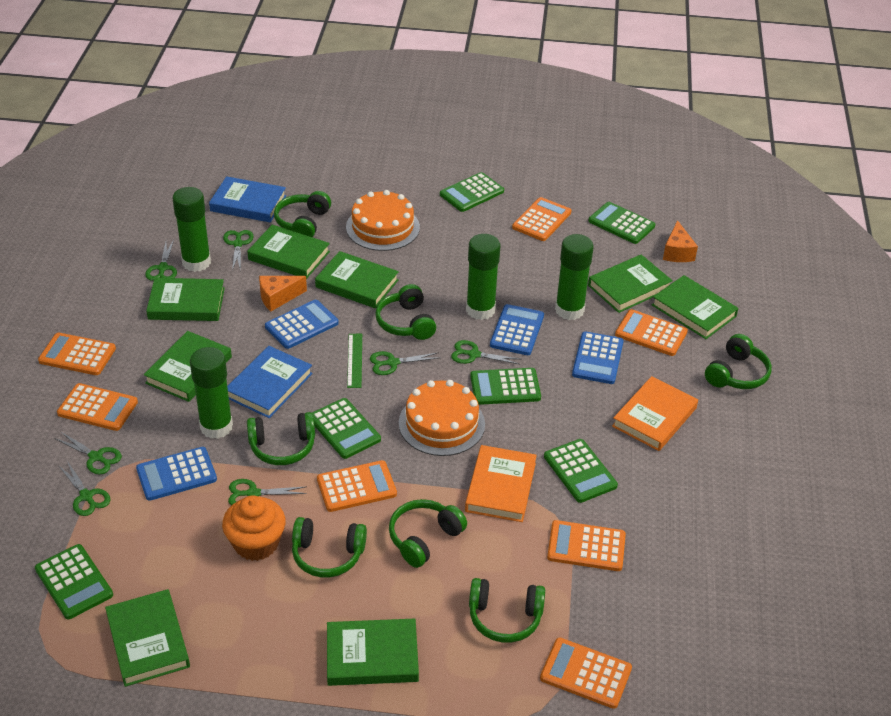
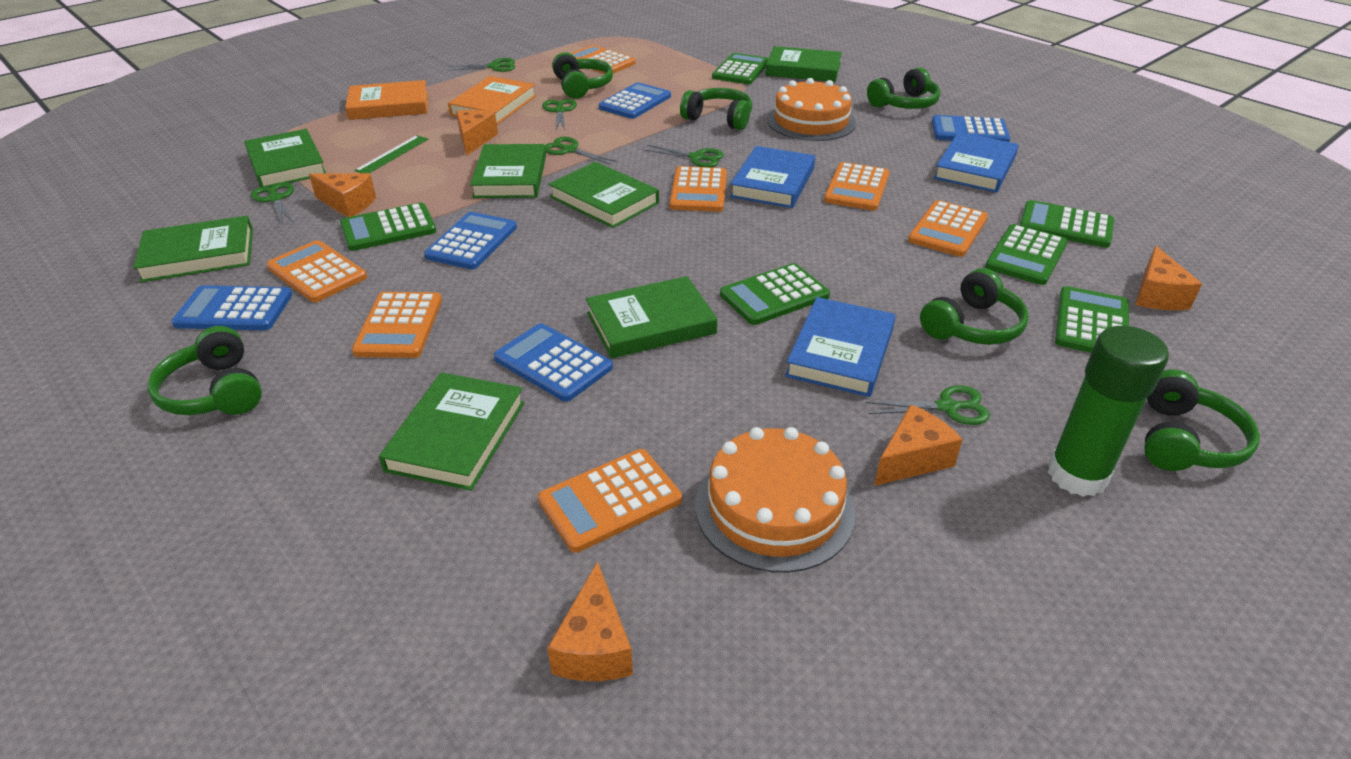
blue book: [209,176,286,222] [227,346,313,418] = 2 -> [730,146,815,208] [785,297,896,397] [934,132,1019,193] = 3
blue calculator: [136,447,217,501] [265,300,339,349] [490,304,544,355] [572,331,624,384] = 4 -> [171,285,292,330] [424,212,517,270] [494,323,613,402] [599,82,671,119] [932,115,1010,142] = 5
green book: [105,589,190,687] [144,331,232,402] [146,278,225,321] [247,225,330,279] [315,251,399,308] [327,619,419,686] [588,254,673,313] [652,275,738,339] = 8 -> [133,216,253,282] [244,129,326,187] [379,372,525,491] [470,144,546,198] [549,162,659,228] [586,276,717,359] [766,46,842,82] = 7
green glue stick: [172,187,211,272] [190,347,233,439] [466,234,501,320] [555,234,594,320] = 4 -> [1048,326,1169,497] = 1
green headphones: [247,412,315,465] [274,191,331,237] [292,517,367,578] [375,284,436,340] [389,499,467,568] [469,578,545,643] [705,334,772,389] = 7 -> [148,326,262,415] [552,52,613,99] [680,88,752,130] [867,67,941,109] [920,268,1029,345] [1144,369,1260,471] = 6
green scissors: [54,432,122,474] [58,461,110,516] [145,240,177,281] [223,230,254,272] [228,479,307,505] [370,351,439,375] [451,340,520,364] = 7 -> [251,182,294,224] [448,58,515,72] [542,99,577,130] [545,137,616,165] [644,145,724,167] [865,385,990,425] = 6
orange cheese: [259,276,307,311] [663,220,698,262] = 2 -> [309,173,376,217] [456,110,498,156] [547,561,633,681] [874,404,963,486] [1135,246,1202,310] = 5
orange cupcake: [222,495,285,561] = 1 -> none = 0

